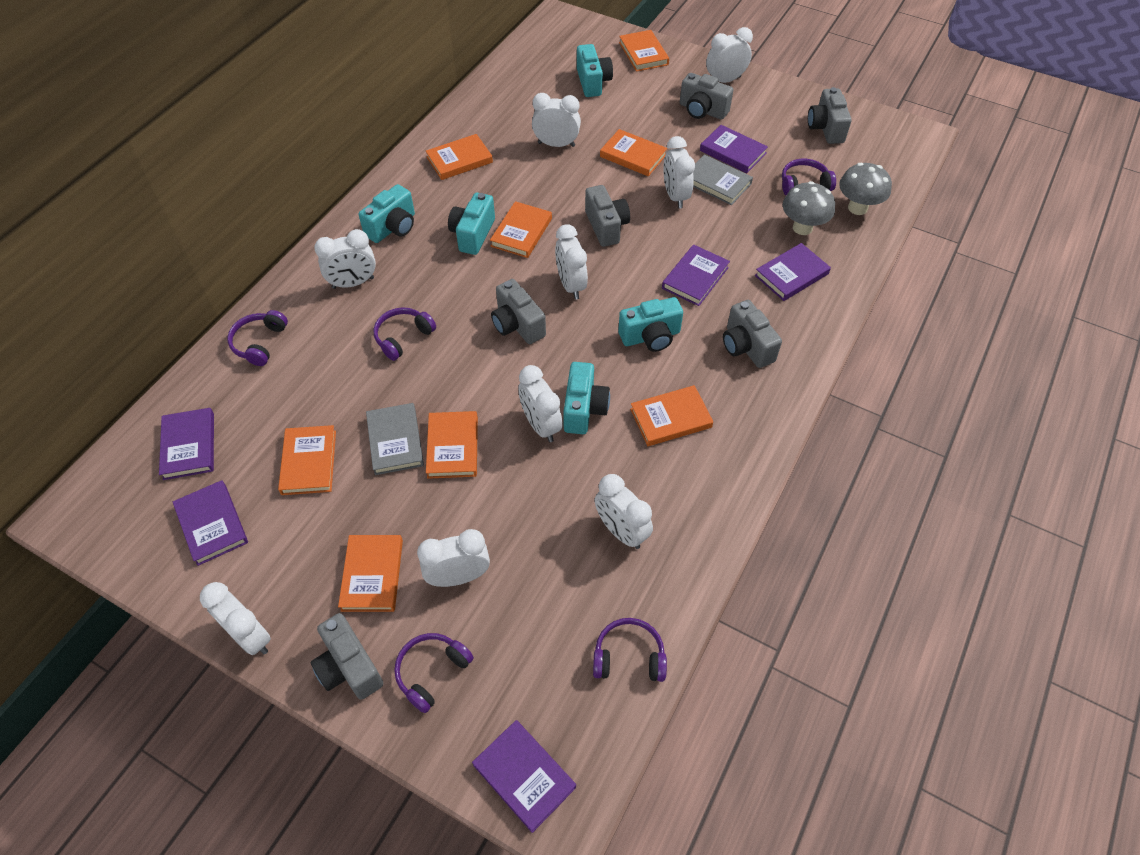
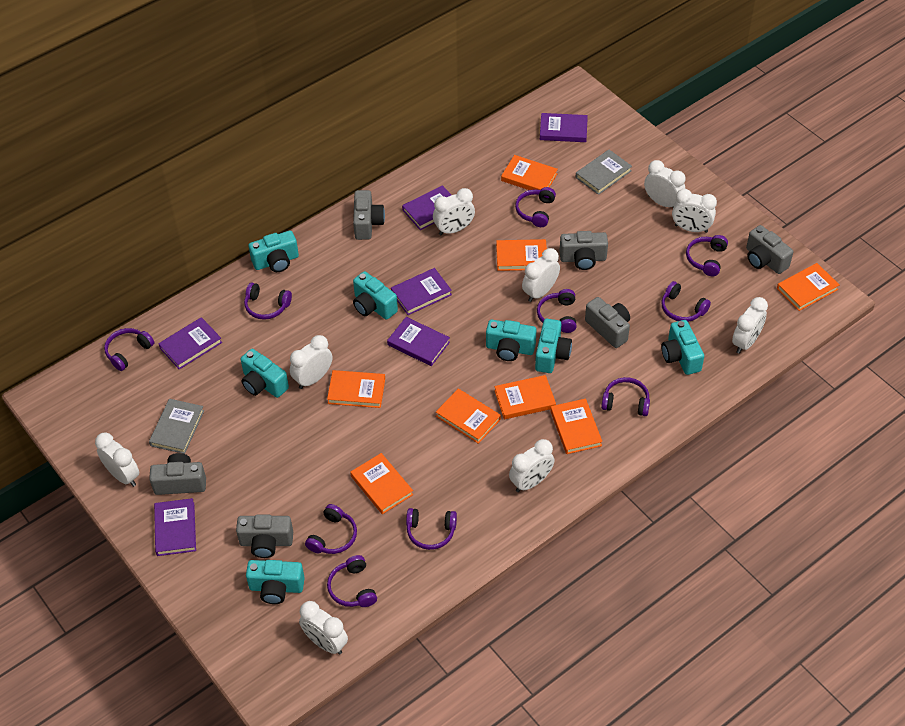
grey mushroom: [783,181,835,235] [839,163,892,215] = 2 -> none = 0
purple headphones: [227,310,288,366] [373,308,436,361] [394,633,474,713] [593,618,667,682] [782,159,836,195] = 5 -> [104,328,154,371] [244,282,292,320] [305,504,357,554] [327,555,377,607] [406,508,457,550] [515,187,556,227] [537,289,577,333] [601,377,650,416] [661,281,711,322] [686,235,728,276] = 10
turquoise camera: [359,184,415,243] [448,193,495,255] [563,362,610,434] [577,44,613,97] [618,297,683,352] = 5 -> [241,349,289,398] [246,560,305,604] [249,230,299,272] [353,271,398,320] [486,320,537,361] [535,319,572,373] [661,320,704,375] = 7

